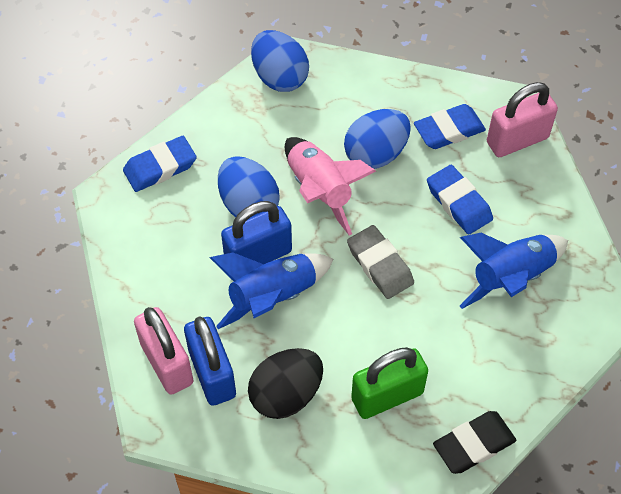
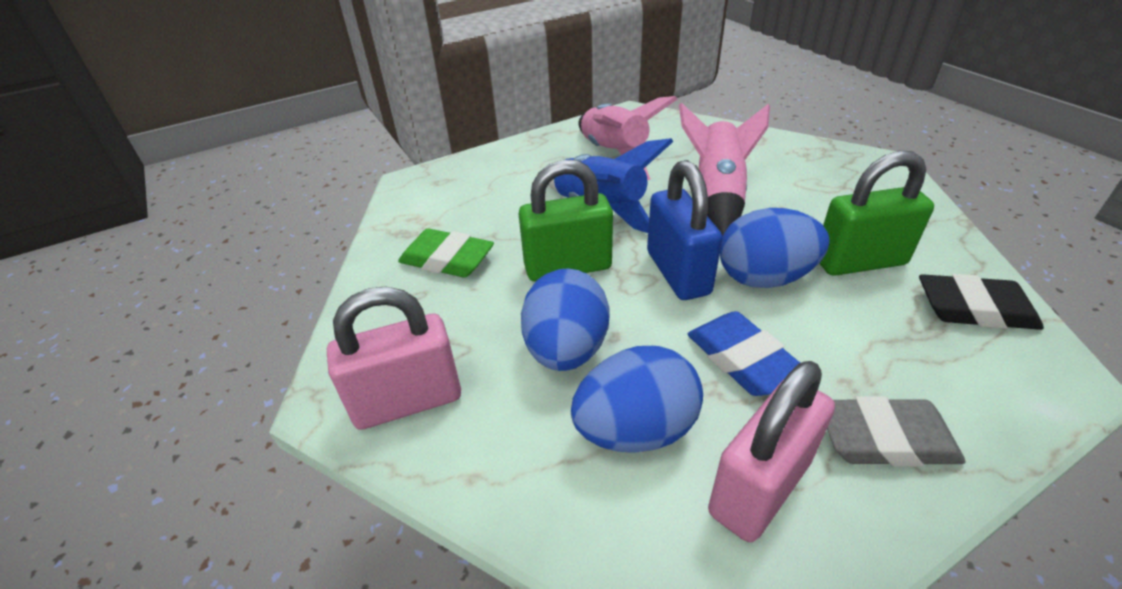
black egg: [248,348,323,419] = 1 -> none = 0
blue eraser: [123,136,197,192] [414,104,486,149] [427,165,493,234] = 3 -> [688,311,800,396] = 1
blue padlock: [184,316,236,406] [221,201,292,264] = 2 -> [647,160,722,300] = 1
blue rocket: [210,253,333,329] [460,233,568,309] = 2 -> [548,138,673,233] = 1
green eraser: none = 0 -> [398,229,494,277] = 1
green padlock: [351,347,428,419] = 1 -> [519,160,613,281] [819,150,934,276] = 2
pink rocket: [285,137,376,235] = 1 -> [578,96,677,180] [679,103,770,236] = 2

